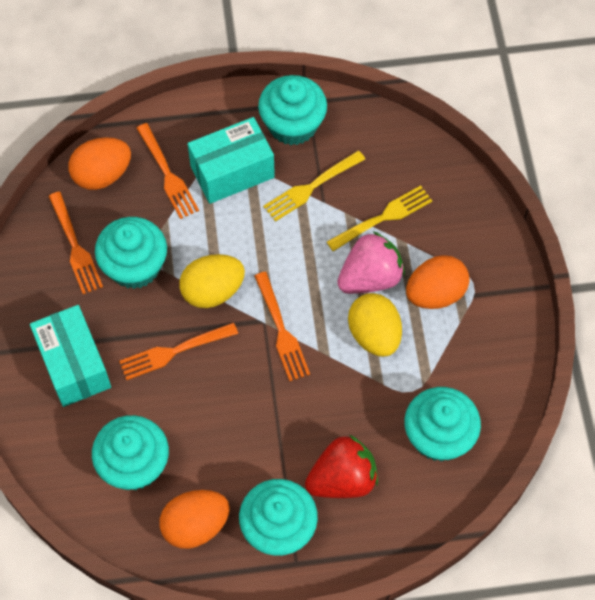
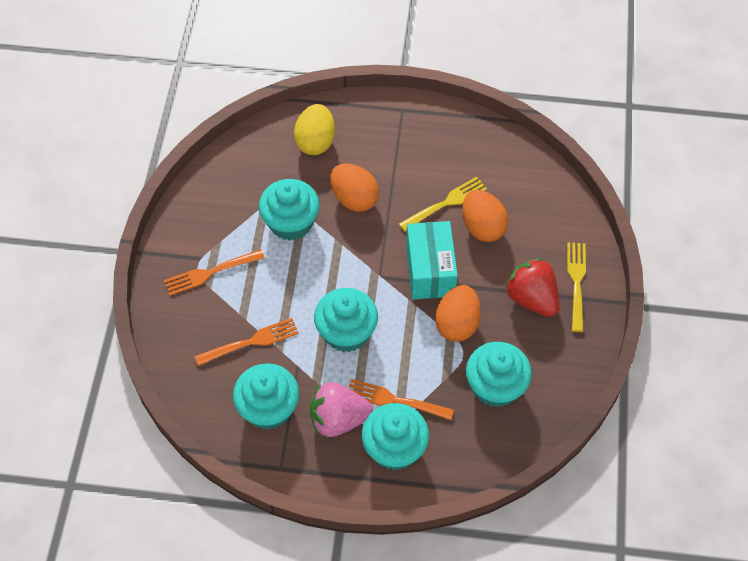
orange fork: [48,192,103,294] [119,322,238,380] [136,123,199,219] [254,272,310,381] = 4 -> [164,249,265,296] [194,318,299,366] [349,379,454,420] = 3
turquoise box: [30,305,111,407] [187,117,275,204] = 2 -> [406,221,458,300] = 1
yellow egg: [179,254,245,308] [348,293,402,357] = 2 -> [294,104,335,155] = 1

